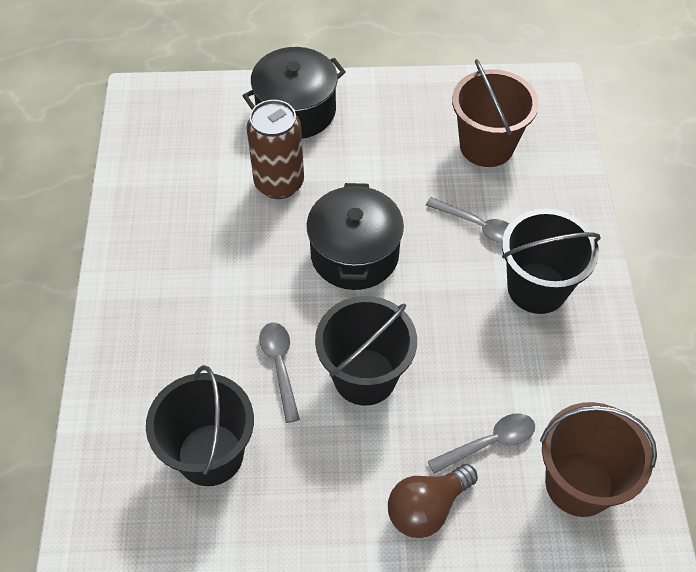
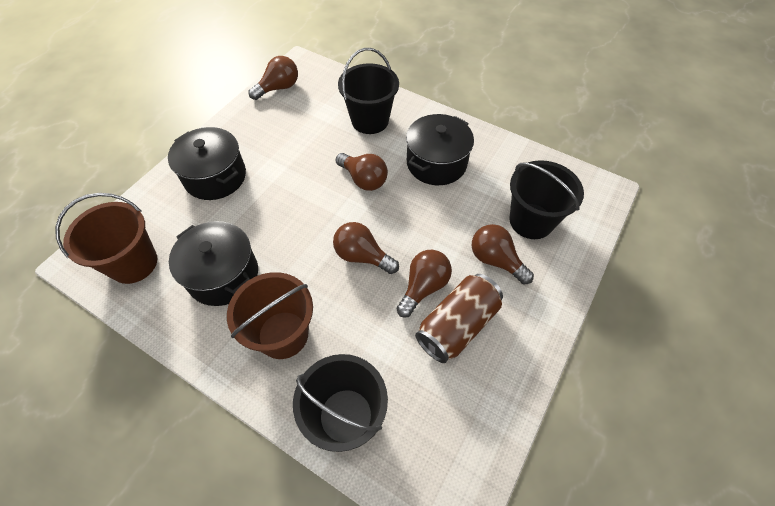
black pot: [243,47,346,139] [306,183,404,290] = 2 -> [168,127,246,200] [169,221,258,306] [406,114,474,185] = 3
brown light bulb: [388,464,478,538] = 1 -> [249,56,298,100] [333,222,399,274] [335,153,388,191] [397,250,452,318] [472,224,534,284] = 5
grey spoon: [259,323,300,423] [426,197,510,244] [428,413,535,474] = 3 -> none = 0

